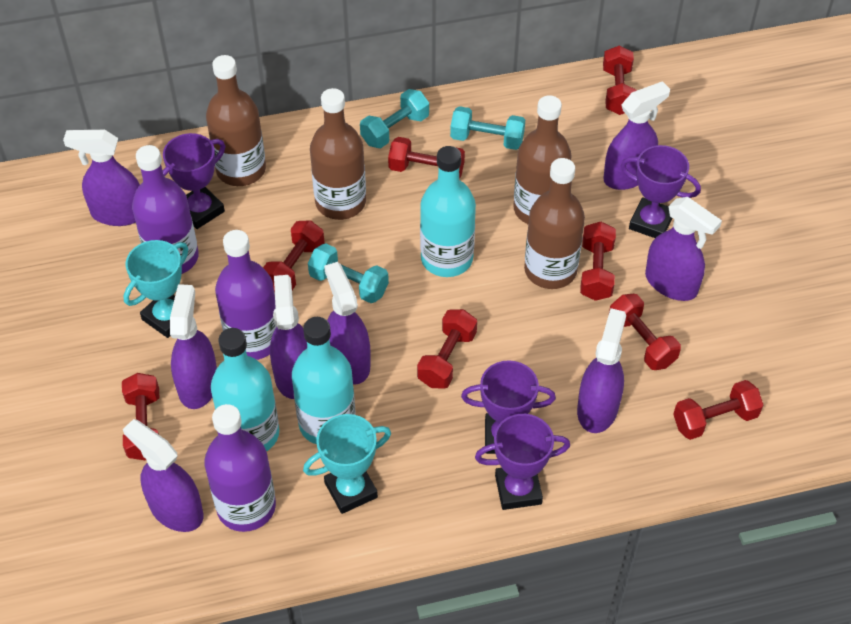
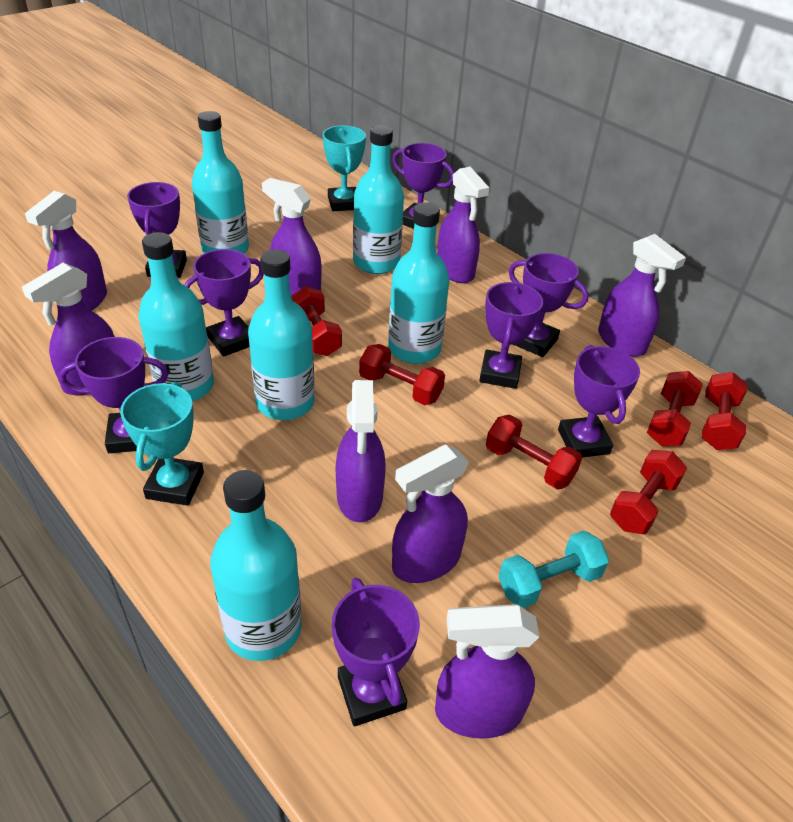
brown bottle: [206,55,266,186] [310,88,366,220] [513,95,571,224] [524,158,585,289] = 4 -> none = 0
purple bottle: [132,145,199,274] [204,404,276,532] [215,230,277,360] = 3 -> none = 0
purple trophy: [163,133,225,229] [461,360,556,454] [475,414,570,510] [621,145,701,238] = 4 -> [59,337,169,453] [127,182,187,278] [184,249,264,357] [332,578,420,726] [392,143,454,229] [479,282,543,389] [509,253,589,357] [558,345,640,457] = 8
red dumbbell: [122,373,159,460] [263,221,325,293] [388,137,465,179] [417,309,477,389] [580,222,616,301] [603,45,636,115] [609,294,681,370] [673,380,763,440] = 8 -> [291,286,342,356] [359,344,445,405] [486,415,582,489] [610,450,687,534] [647,371,703,446] [702,372,747,450] = 6
turquoise bottle: [211,328,279,452] [292,317,355,445] [420,146,476,277] = 3 -> [138,232,214,401] [192,111,249,254] [210,470,302,661] [248,249,315,420] [353,125,404,274] [388,202,450,364] = 6
turquoise dumbbell: [308,243,389,303] [360,89,429,148] [450,106,525,150] = 3 -> [498,530,609,608] = 1

